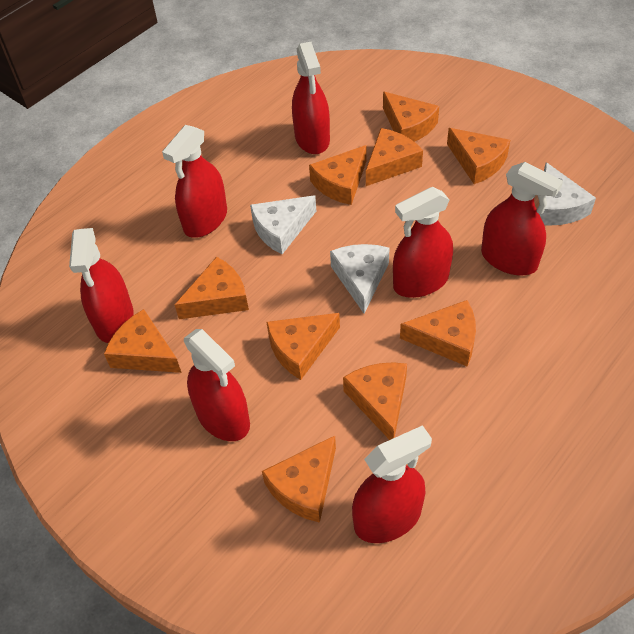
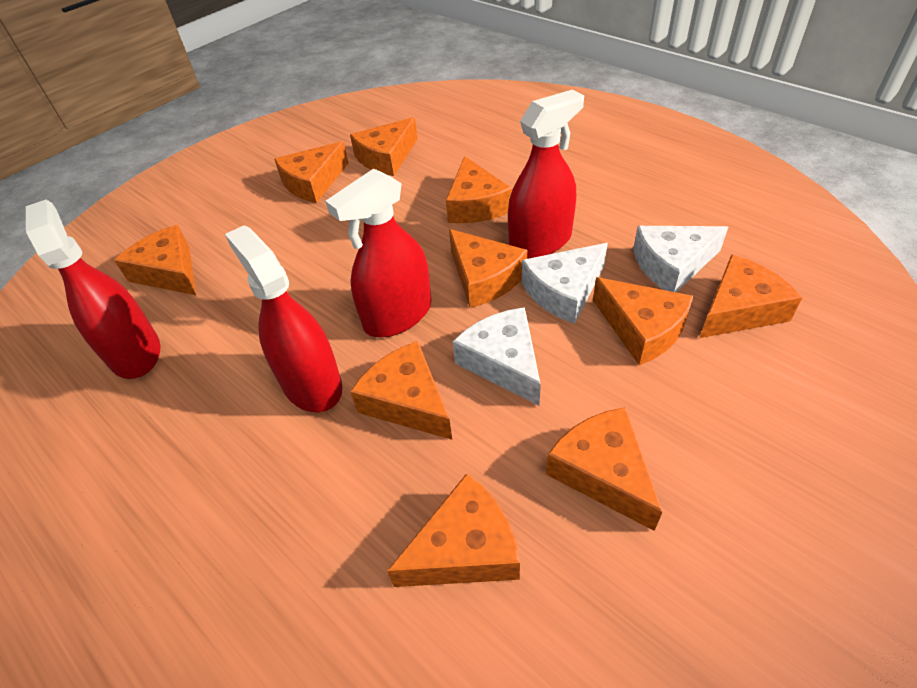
red spray bottle: [69,228,134,343] [162,125,227,238] [184,329,250,441] [292,42,330,154] [352,425,432,543] [393,187,453,298] [481,162,563,275] = 7 -> [26,200,160,379] [225,225,342,412] [325,168,431,337] [508,89,584,259] = 4

